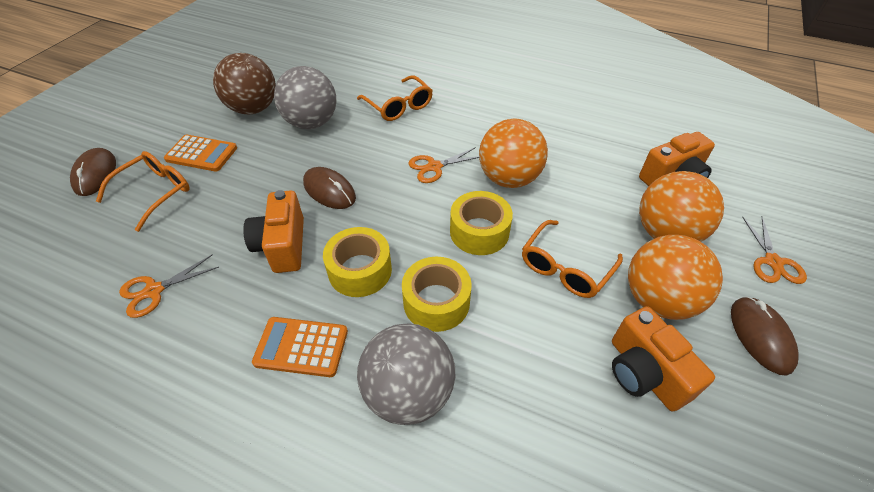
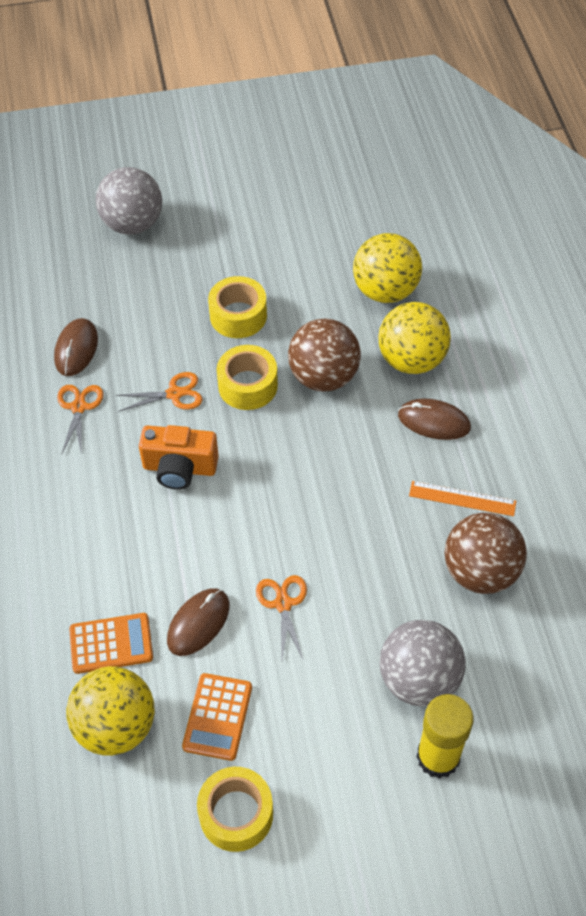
brown ball: [213,53,276,114] = 1 -> [288,319,361,391] [445,513,527,594] = 2
orange ball: [479,119,548,188] [628,235,723,320] [639,171,724,242] = 3 -> none = 0
orange camera: [243,190,304,273] [612,306,715,411] [639,132,715,186] = 3 -> [139,425,219,490] = 1
orange glasses: [96,151,190,232] [357,75,433,121] [522,220,623,298] = 3 -> none = 0
orange ruler: none = 0 -> [409,481,516,516] = 1
yellow ball: none = 0 -> [66,666,155,756] [353,233,422,303] [378,302,451,374] = 3
yellow glue stick: none = 0 -> [417,694,474,779] = 1

